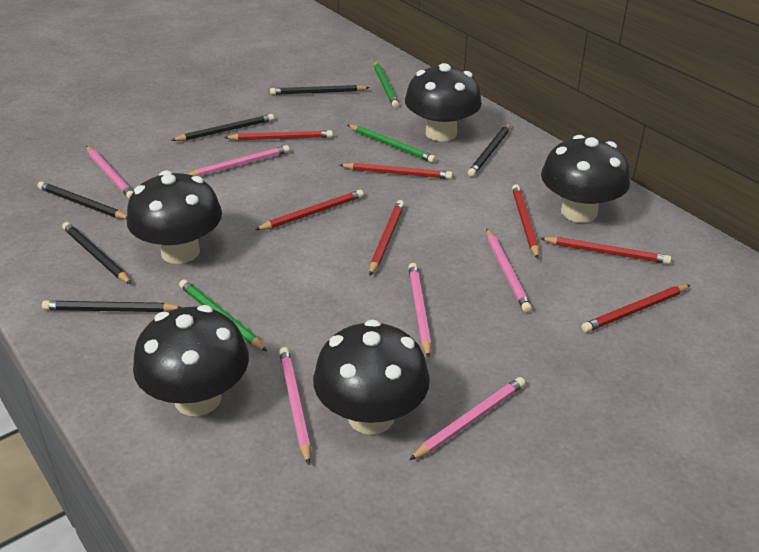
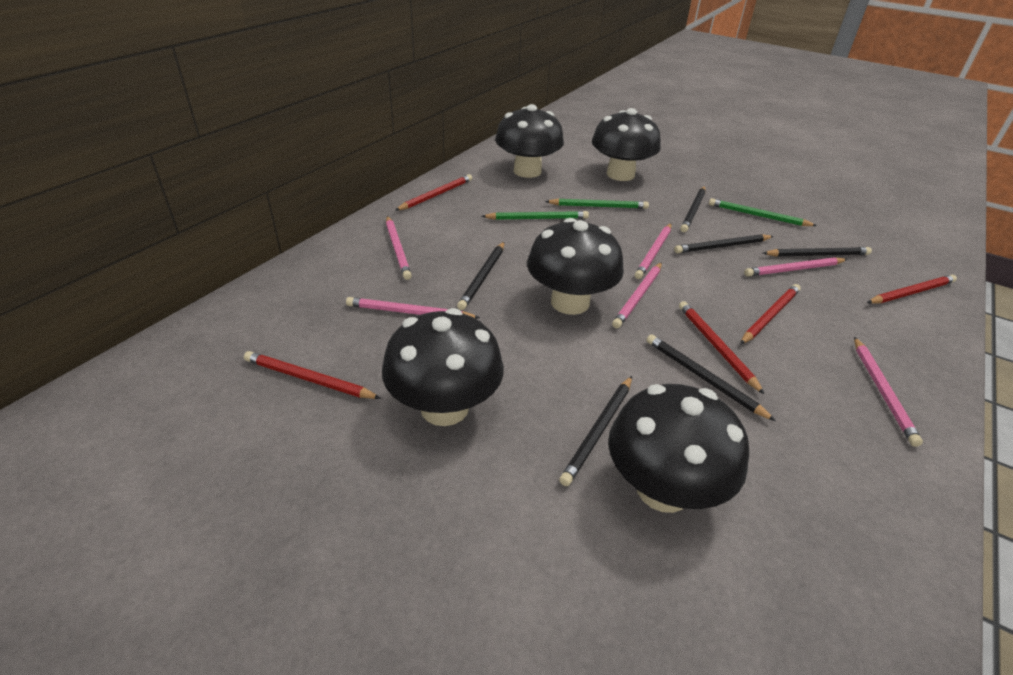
red pencil: [224,130,333,141] [255,190,364,230] [339,163,453,179] [369,200,404,276] [512,184,539,259] [540,237,671,264] [582,285,690,332] = 7 -> [244,351,381,399] [395,174,472,211] [679,301,765,395] [740,284,801,344] [867,275,957,303] = 5

